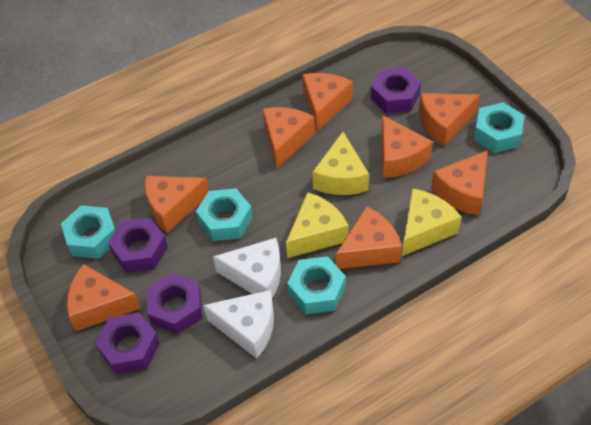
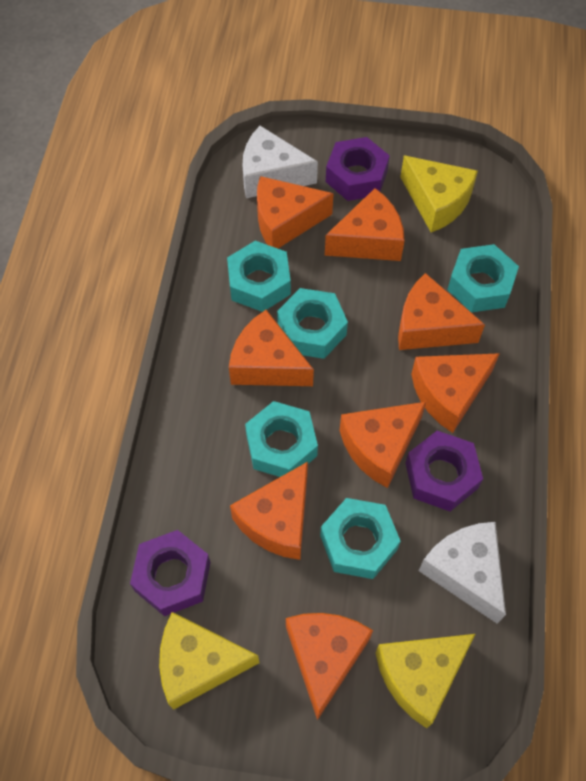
purple nut: [95,312,160,374] [108,217,168,272] [147,273,202,335] [371,68,421,114] = 4 -> [130,530,211,616] [326,137,390,201] [406,431,483,511] = 3
turquoise nut: [61,205,116,259] [196,188,253,241] [287,256,346,314] [473,102,525,153] = 4 -> [227,241,291,312] [245,401,318,477] [277,288,348,359] [320,498,401,579] [447,244,519,313] = 5

